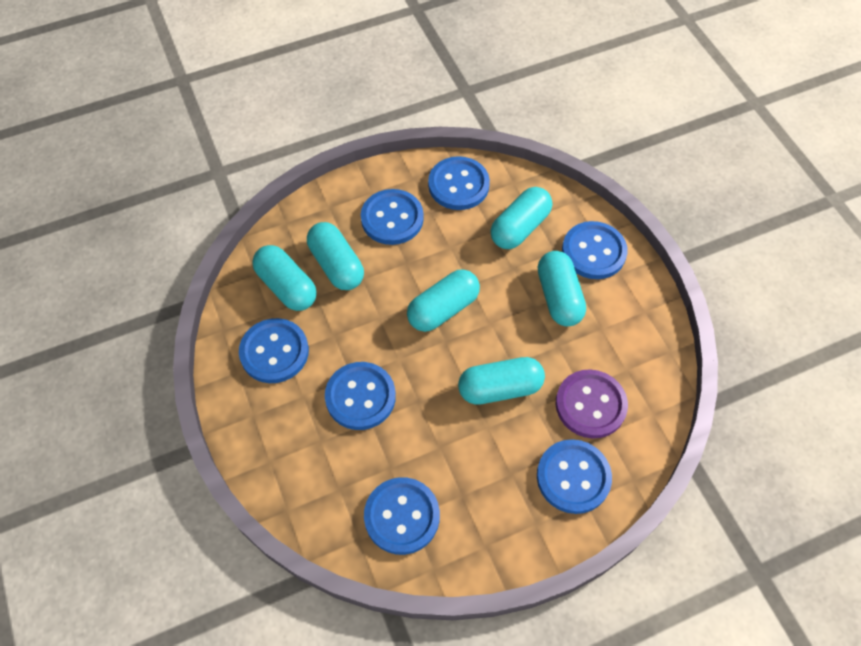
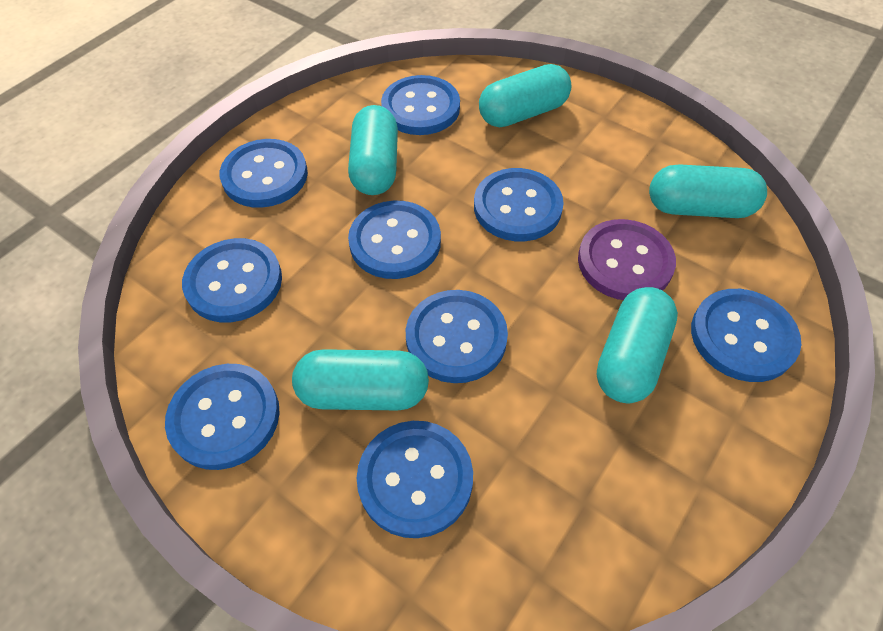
blue button: [239,318,309,383] [325,362,396,430] [361,189,424,245] [364,477,440,555] [428,156,490,210] [537,439,612,514] [562,221,628,279] = 7 -> [165,364,280,470] [182,238,282,322] [220,139,308,208] [348,200,441,279] [357,421,473,538] [381,75,460,135] [406,290,508,383] [474,168,564,241] [691,289,801,382] = 9
turquoise capsule: [252,245,317,311] [307,222,364,290] [407,269,480,332] [458,357,545,405] [490,187,552,249] [538,251,586,326] = 6 -> [292,349,429,411] [348,105,398,195] [479,64,571,127] [597,287,678,403] [649,164,767,218] = 5

